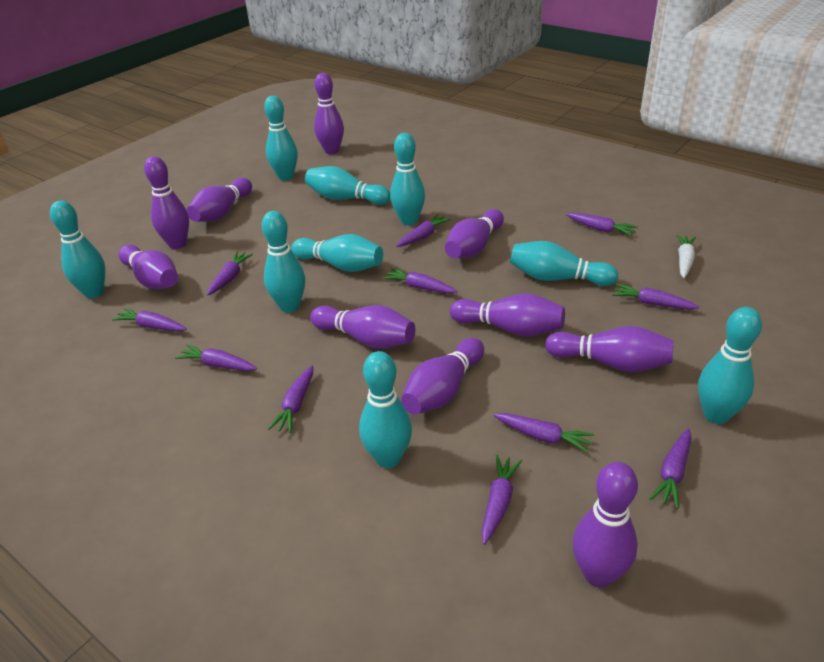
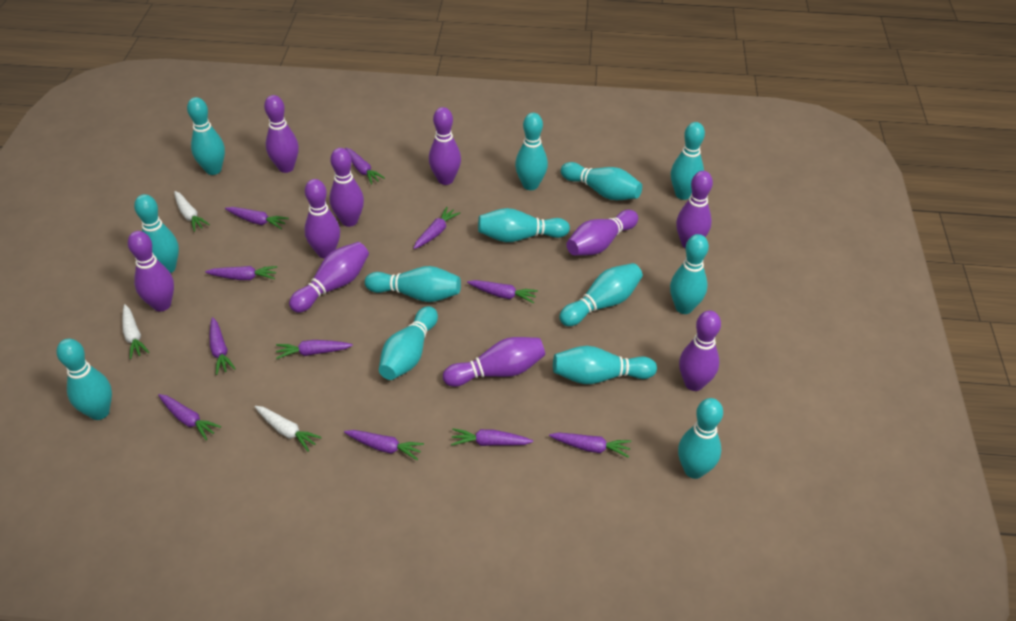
turquoise bowling pin: [50,200,106,298] [262,211,305,313] [264,96,298,181] [291,234,383,272] [305,166,390,205] [359,351,412,468] [390,133,425,225] [510,241,618,286] [698,307,762,424] = 9 -> [56,339,112,420] [134,194,179,273] [187,97,225,175] [365,266,461,302] [379,306,438,380] [478,208,570,242] [515,113,548,190] [553,346,657,384] [559,263,643,326] [561,162,642,200] [670,234,709,314] [671,122,705,200] [678,398,723,479] = 13
white carrot: [676,234,696,278] = 1 -> [122,304,150,359] [174,191,210,232] [255,406,322,451] = 3

